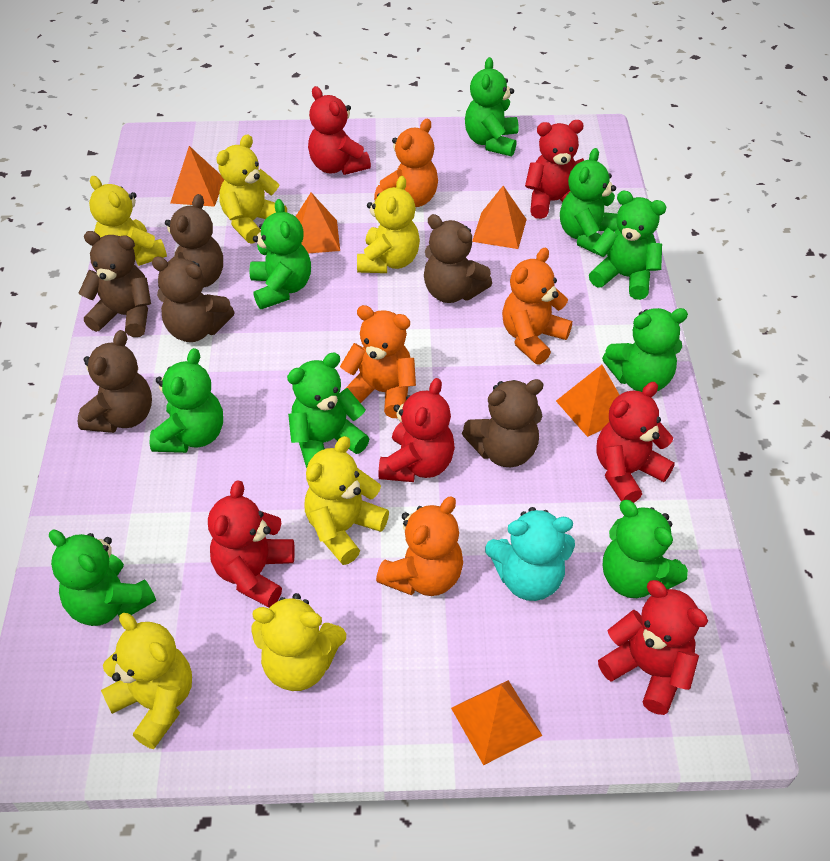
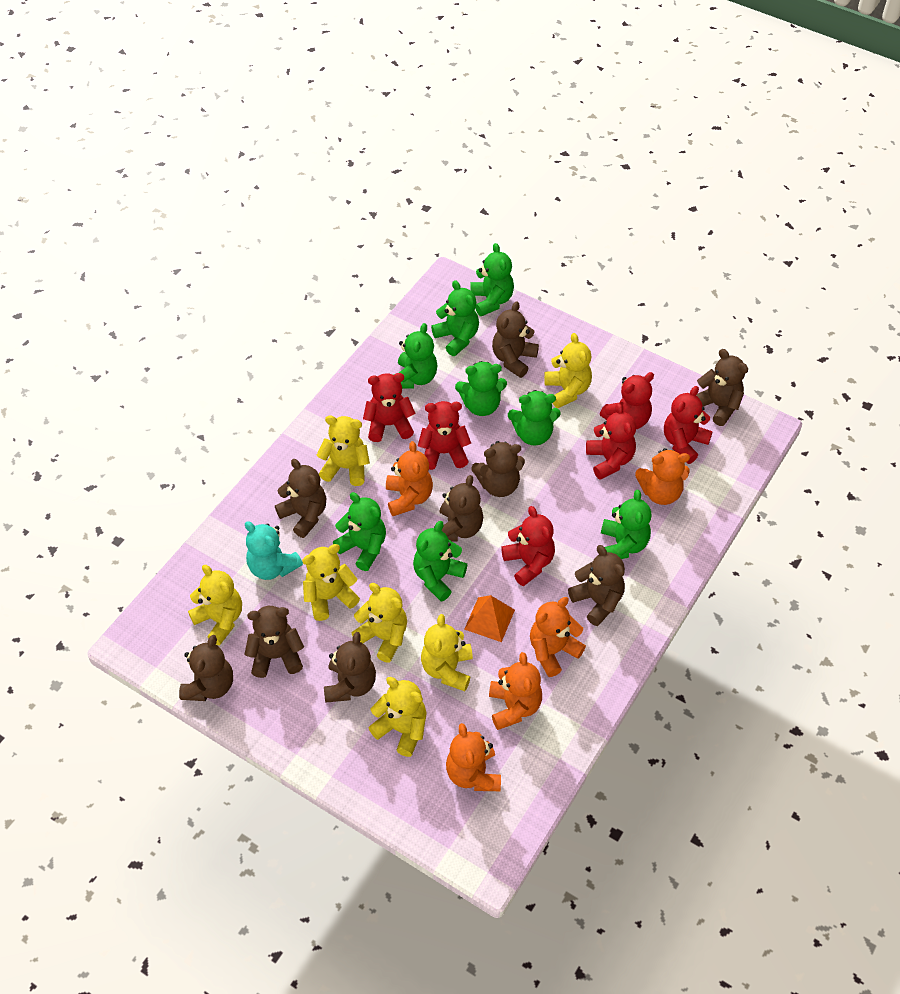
brown teddy bear: [78,330,152,433] [79,231,151,337] [152,257,235,342] [158,194,223,288] [424,214,492,303] [462,379,544,467] = 6 -> [179,635,233,701] [244,606,304,678] [275,459,326,538] [324,632,376,703] [439,475,483,541] [471,441,525,497] [492,301,539,378] [568,545,625,626] [696,349,748,426] = 9
green teddy bear: [49,530,156,626] [150,348,223,453] [249,199,311,309] [287,353,369,468] [465,57,518,156] [560,148,618,257] [589,191,666,300] [602,308,688,392] [603,500,688,598] = 9 -> [333,492,386,571] [393,323,438,389] [413,521,467,601] [431,280,479,356] [455,361,507,416] [470,243,514,316] [508,390,560,446] [601,490,651,559] = 8
orange pyramid: [170,146,224,207] [295,193,340,253] [451,680,543,765] [472,186,527,249] [556,365,619,437] = 5 -> [464,595,515,642] = 1
orange teddy bear: [340,305,416,418] [374,119,438,207] [376,496,463,596] [502,248,572,365] = 4 -> [386,441,433,516] [446,723,501,791] [489,652,542,730] [530,597,586,677] [635,448,690,505] = 5
yellow teddy bear: [89,176,167,266] [101,613,192,749] [216,135,287,244] [251,593,346,691] [305,436,389,565] [357,176,420,273] = 6 -> [188,565,242,645] [302,544,360,621] [316,415,370,486] [352,583,407,663] [368,677,427,757] [421,614,473,691] [544,333,592,408] = 7

